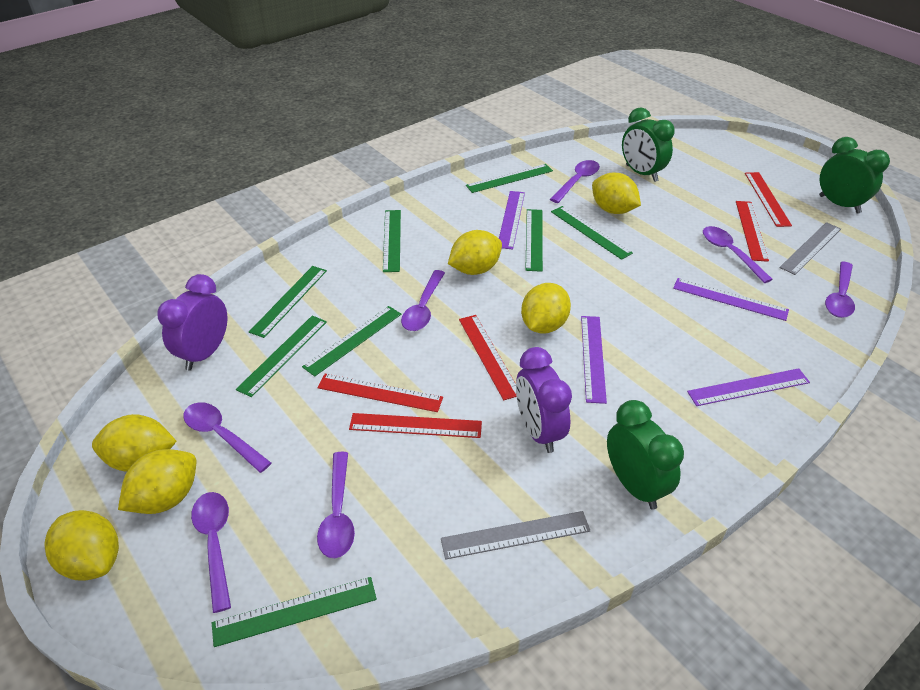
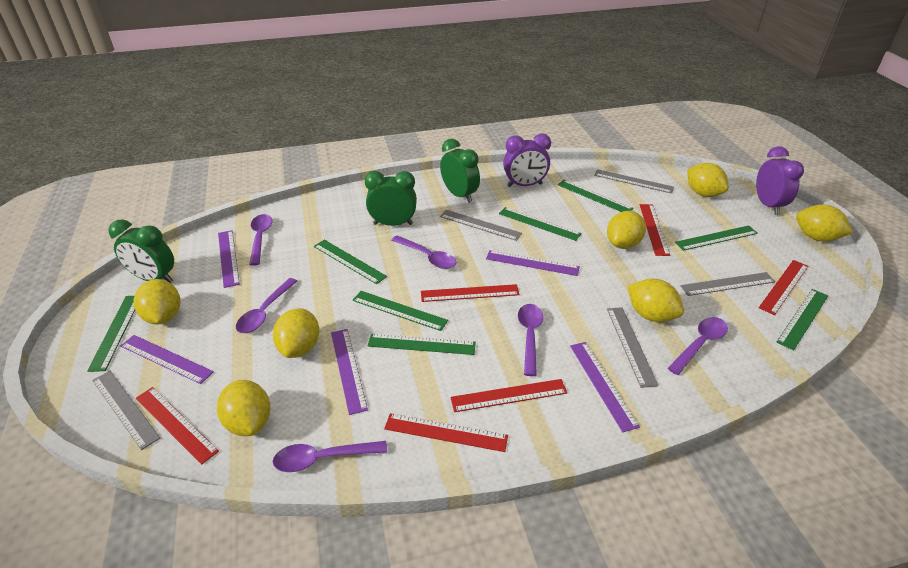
grey ruler: [441,511,590,560] [779,222,841,275] = 2 -> [92,371,160,450] [440,210,522,241] [594,169,674,194] [607,307,658,388] [680,272,775,296] = 5
purple ruler: [499,191,525,250] [581,316,607,404] [673,278,789,321] [687,368,810,406] = 4 -> [120,335,214,384] [218,230,240,288] [331,329,368,415] [486,250,580,276] [570,342,640,432] = 5
purple spoon: [183,402,271,473] [191,492,231,613] [317,452,355,558] [401,270,445,331] [550,160,600,203] [703,226,773,283] [825,262,855,318] = 7 -> [236,278,297,333] [249,214,273,266] [273,441,387,472] [391,236,456,269] [518,304,543,376] [668,317,728,375] = 6
red ruler: [317,374,443,412] [349,413,482,438] [459,315,516,400] [736,201,769,262] [745,172,792,227] = 5 -> [136,387,219,465] [384,413,508,452] [421,284,520,302] [450,379,567,412] [640,204,670,256] [759,260,808,315] = 6
yellow lemon: [44,510,119,580] [92,414,177,472] [118,449,196,514] [448,230,502,275] [521,283,571,333] [592,173,641,214] = 6 -> [134,279,180,324] [217,380,271,436] [273,308,319,358] [607,211,646,249] [627,279,684,322] [687,163,729,197] [796,204,853,242] = 7

